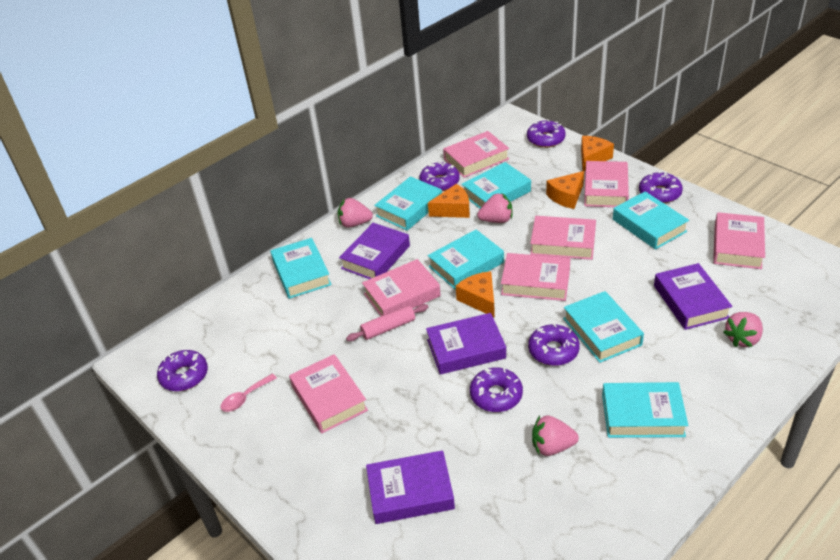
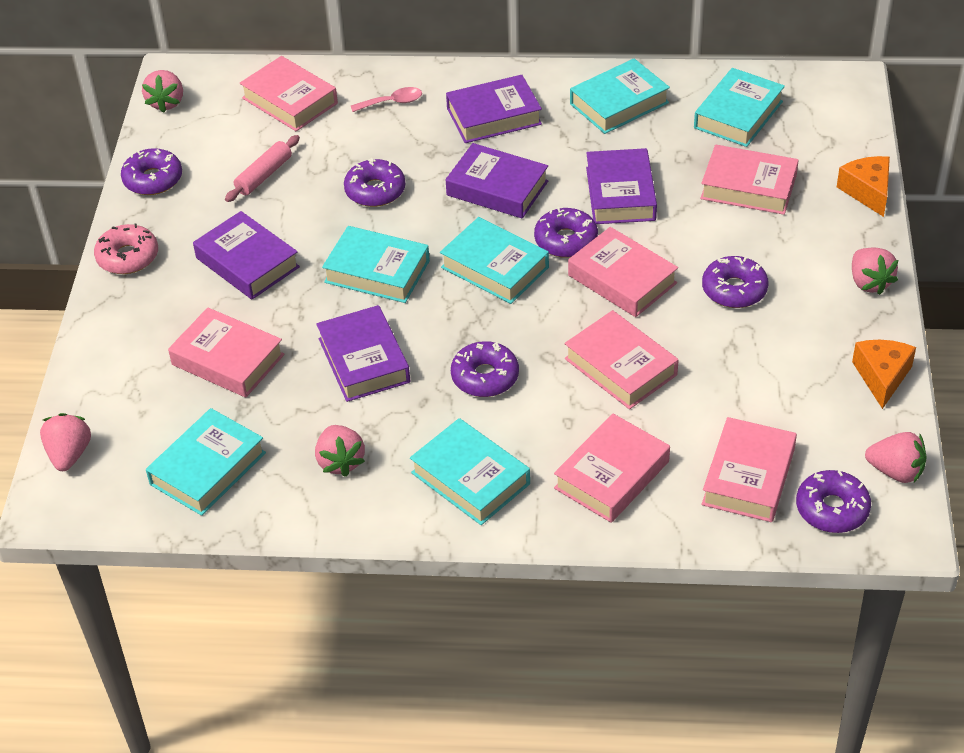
orange cheese: [428,184,470,218] [456,271,495,318] [546,171,584,209] [581,136,614,171] = 4 -> [837,156,890,217] [852,340,916,409] = 2
pink donut: none = 0 -> [94,223,158,274] = 1
pink strawberry: [338,198,373,228] [477,193,512,223] [532,415,579,456] [723,312,763,347] = 4 -> [40,413,91,471] [142,70,183,113] [315,425,365,477] [852,248,898,295] [865,432,926,483] = 5
purple book: [339,223,410,279] [366,450,455,524] [426,313,506,375] [654,263,732,330] = 4 -> [193,211,300,300] [316,305,410,402] [446,75,542,143] [446,143,548,218] [586,148,657,224] = 5
turquoise book: [270,238,332,299] [374,176,442,231] [428,230,504,290] [461,162,531,208] [563,291,644,363] [602,382,688,438] [613,191,689,250] = 7 -> [146,408,266,516] [322,226,430,303] [410,418,530,525] [440,217,549,304] [570,58,670,134] [694,68,785,147] = 6

